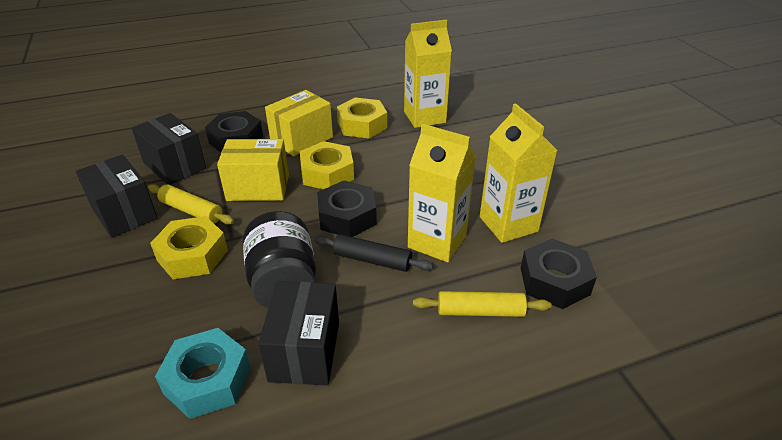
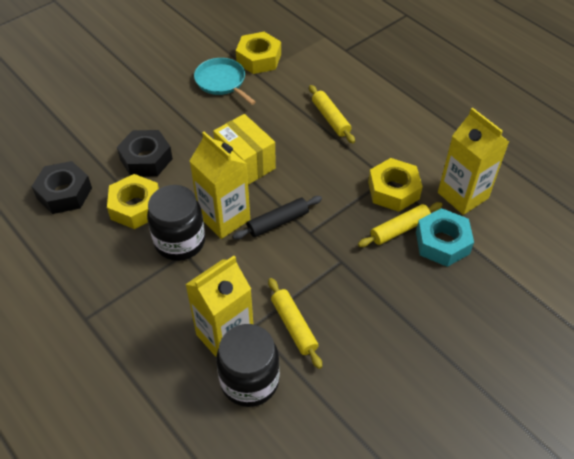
black box: [76,154,157,238] [132,113,206,185] [258,281,339,385] = 3 -> none = 0
black jar: [243,211,316,308] = 1 -> [147,185,205,261] [216,324,280,407] = 2
black nut: [205,111,263,153] [317,180,377,237] [521,239,597,309] = 3 -> [31,161,92,214] [117,130,173,177] = 2
turquoise pan: none = 0 -> [194,58,256,105] = 1
yellow box: [217,139,289,201] [265,90,333,156] = 2 -> [213,114,276,185] = 1
yellow rolling pin: [148,184,234,225] [413,291,552,317] = 2 -> [268,278,322,369] [309,85,355,144] [358,202,443,247] = 3

